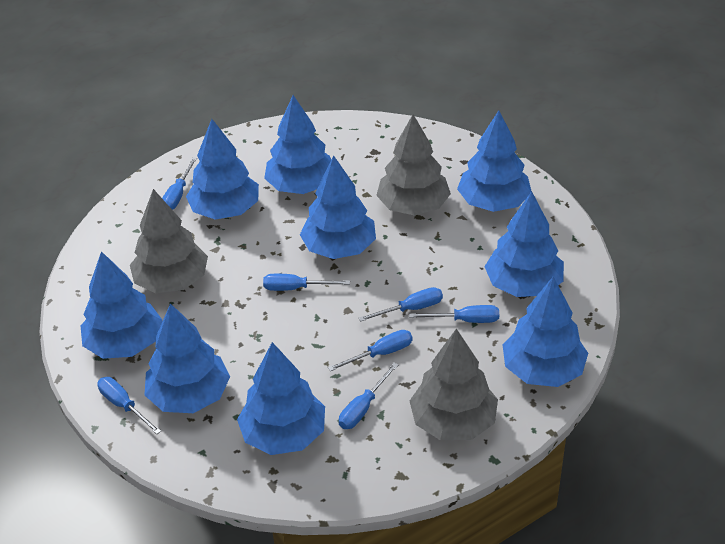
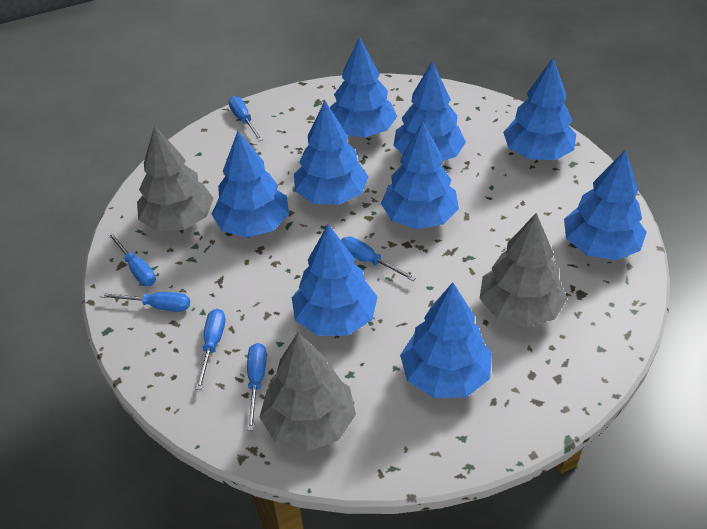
blue screwdriver: [97,377,161,434] [162,157,197,210] [263,274,350,291] [328,330,413,371] [339,363,398,429] [359,287,443,322] [409,305,499,323] = 7 -> [100,292,190,312] [107,232,156,286] [196,309,225,390] [228,96,263,141] [247,343,267,431] [341,237,416,281] = 6

